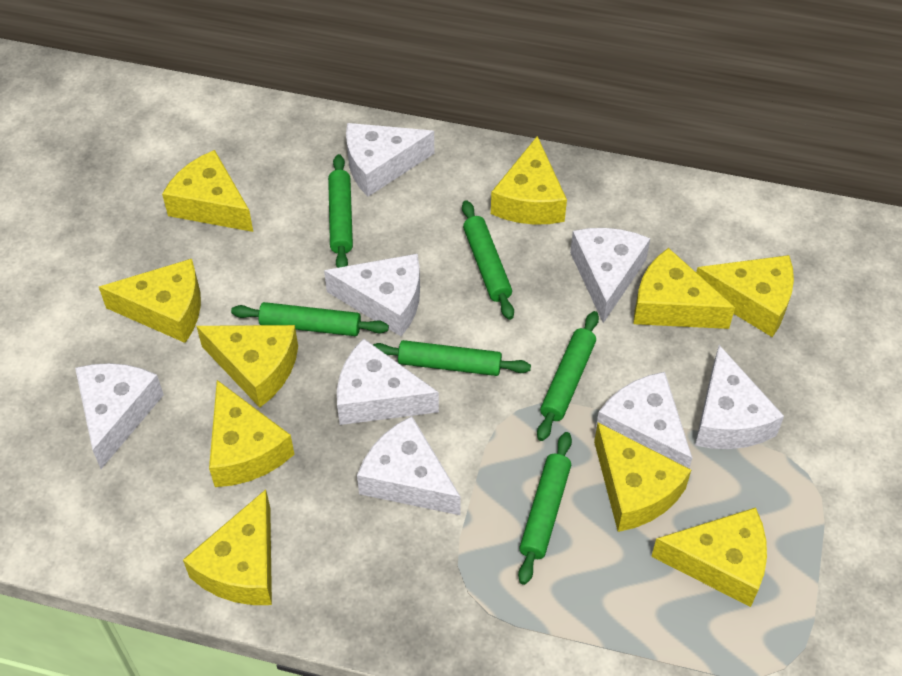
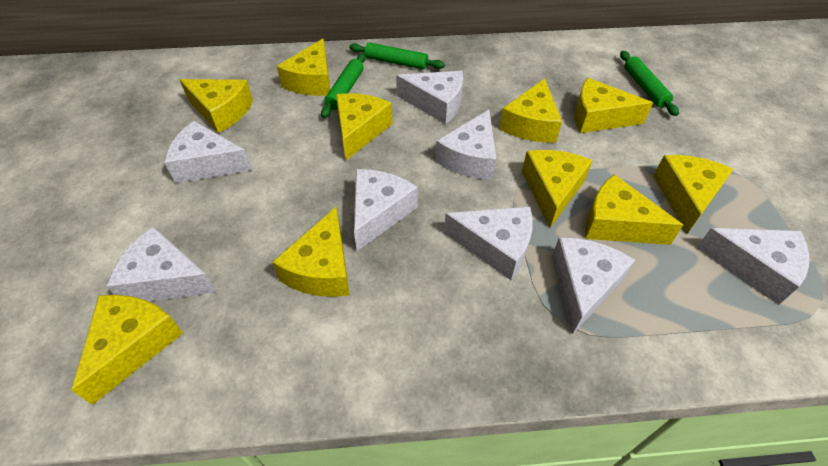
green rolling pin: [231,302,389,336] [328,154,353,268] [373,340,531,376] [462,200,514,320] [518,432,572,585] [537,311,599,441] = 6 -> [321,53,366,118] [349,42,445,70] [620,51,679,116] = 3

